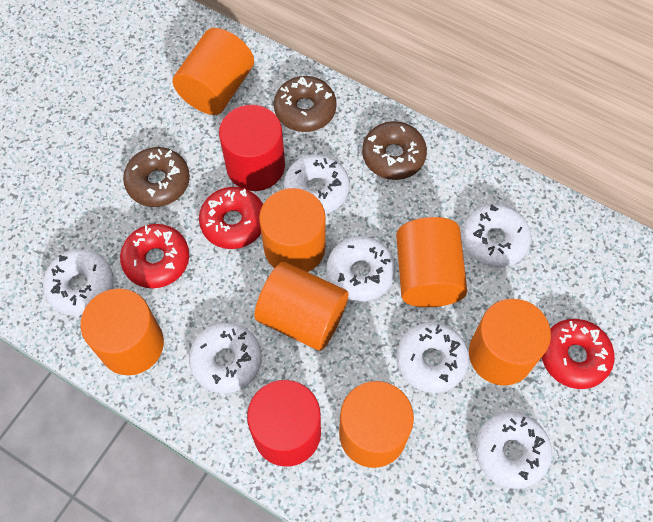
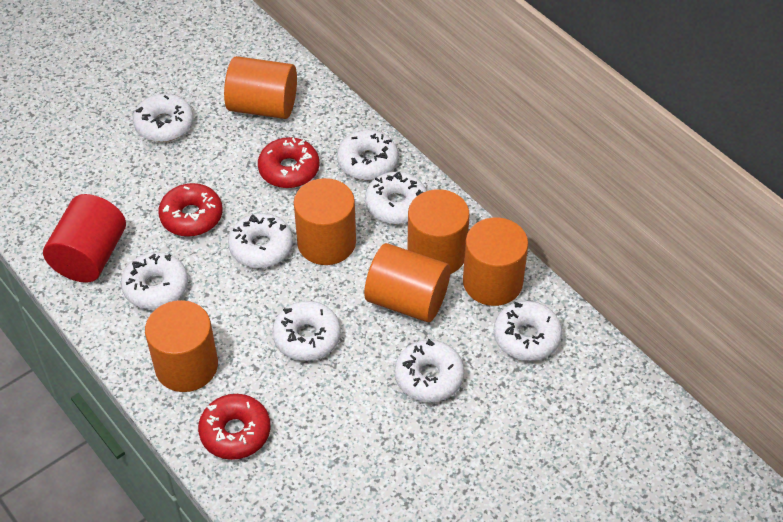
brown donut: [123,147,190,207] [274,76,337,132] [362,121,427,180] = 3 -> none = 0
orange cylinder: [81,288,164,375] [173,28,254,115] [254,262,349,351] [259,188,326,272] [339,381,414,468] [396,217,467,307] [469,299,551,386] = 7 -> [145,300,218,392] [224,56,297,119] [294,178,356,265] [364,243,450,322] [407,189,470,274] [463,217,528,306] = 6
red cylinder: [219,105,285,191] [247,380,321,467] = 2 -> [43,194,126,283] = 1
white donut: [43,249,114,316] [189,323,262,393] [284,155,350,214] [327,236,396,302] [397,322,469,393] [463,204,531,268] [475,412,552,489] = 7 -> [121,252,188,309] [133,94,194,142] [228,213,293,268] [272,301,341,361] [337,130,398,180] [365,172,427,224] [395,339,464,402] [494,301,562,361] = 8

